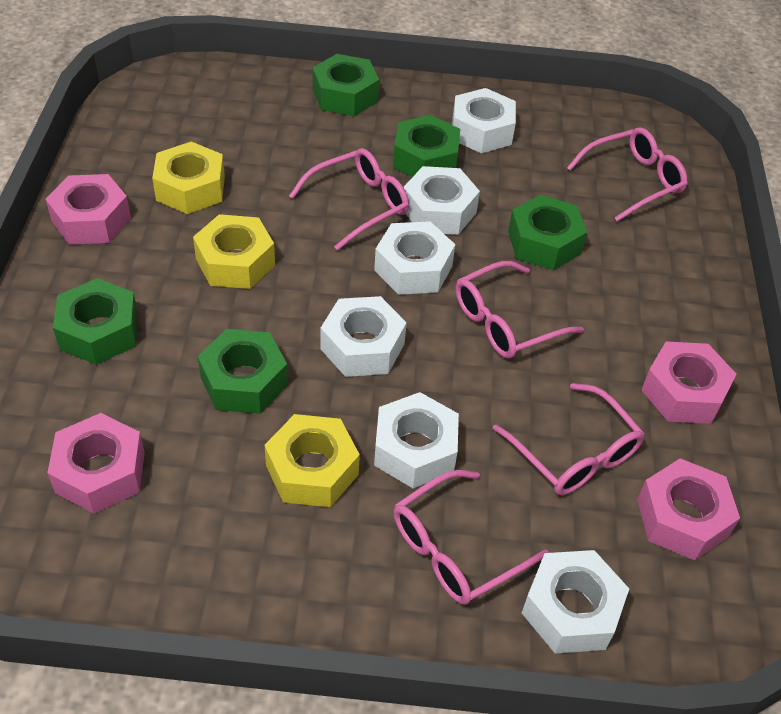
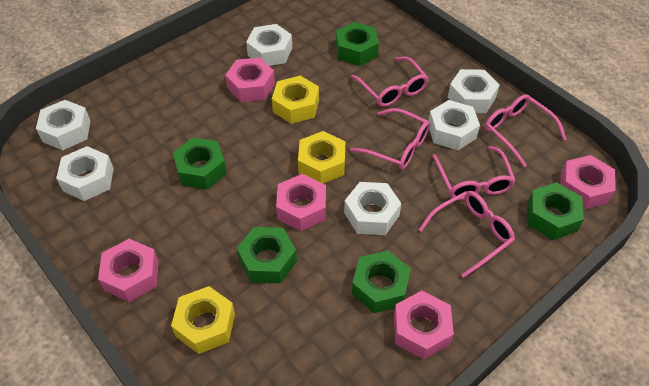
pink nut: [45,174,131,245] [47,413,145,514] [637,458,740,560] [641,341,737,424] = 4 -> [98,239,159,302] [225,57,275,102] [276,174,326,231] [394,291,454,359] [560,155,616,210] = 5

